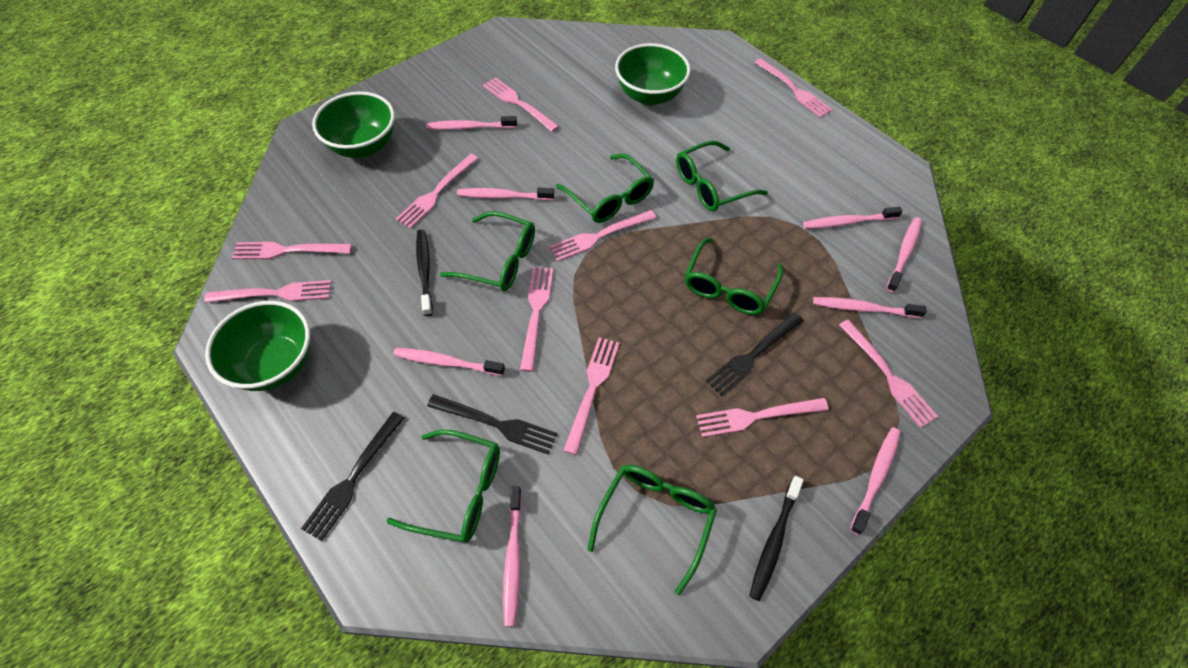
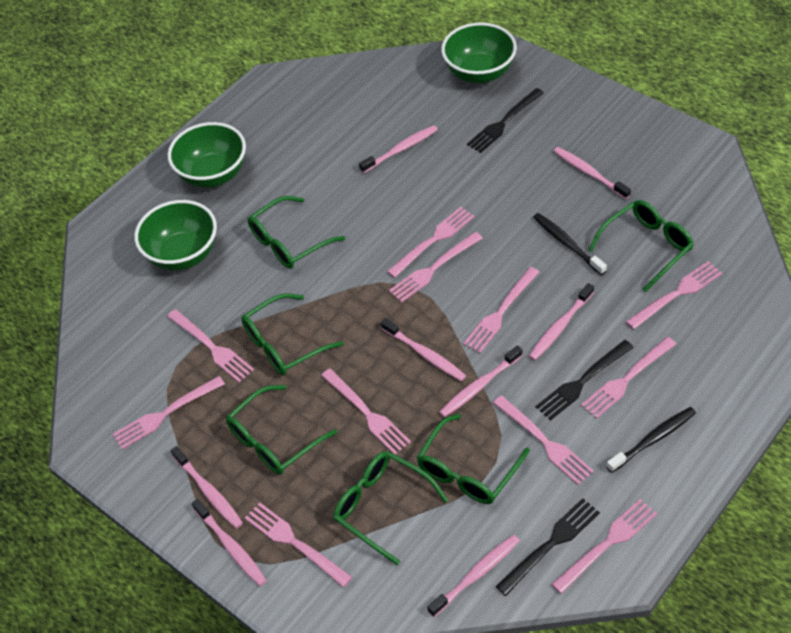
pink fork: [204,280,331,303] [232,242,352,259] [396,154,479,229] [483,77,559,132] [520,267,553,372] [549,210,656,262] [563,337,619,455] [696,398,829,437] [754,58,833,118] [839,319,938,428] = 10 -> [112,376,225,450] [167,309,254,383] [245,502,352,588] [321,368,411,455] [387,207,475,278] [389,232,483,303] [463,267,540,353] [493,395,594,485] [551,499,657,594] [581,337,676,419] [625,261,722,329] = 11

